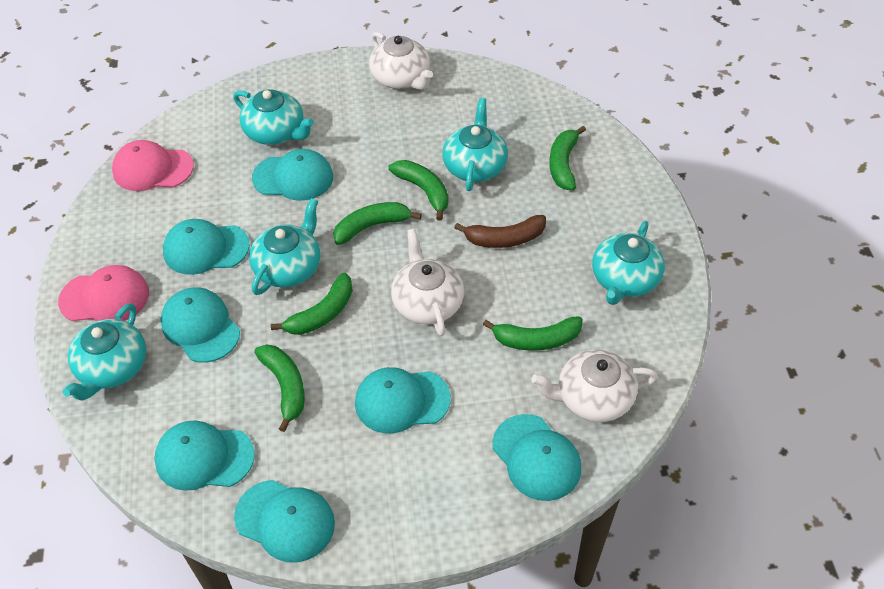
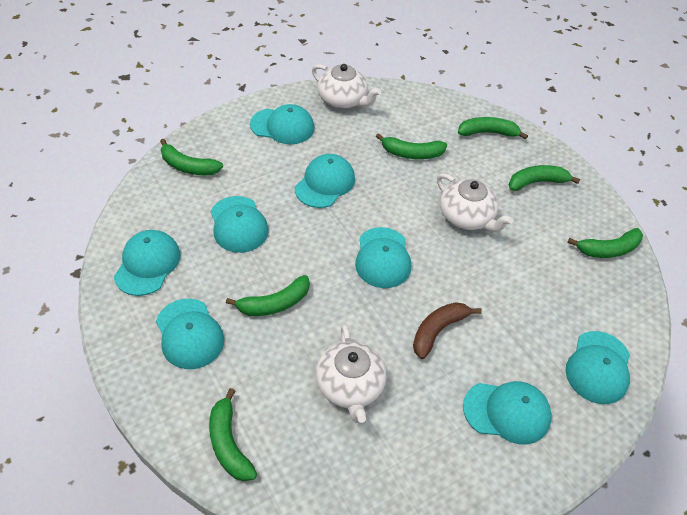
green banana: [254,344,305,432] [271,273,353,335] [333,202,422,245] [388,160,449,221] [483,316,583,351] [549,126,586,190] = 6 -> [160,139,223,175] [209,388,257,481] [226,275,310,316] [376,133,447,159] [458,117,528,140] [509,165,580,191] [567,228,643,258] = 7
pink cap: [58,265,149,321] [112,140,194,191] = 2 -> none = 0
turquoise cap: [154,420,255,491] [161,287,240,362] [163,219,250,275] [234,480,335,563] [252,149,333,201] [355,367,451,433] [492,414,581,501] = 7 -> [114,230,180,296] [156,299,224,369] [211,196,269,253] [250,104,314,144] [295,154,355,208] [355,227,411,288] [463,381,552,444] [566,331,630,404] = 8
turquoise teapot: [63,303,146,401] [233,89,314,145] [249,198,320,295] [442,98,508,191] [592,221,665,305] = 5 -> none = 0

